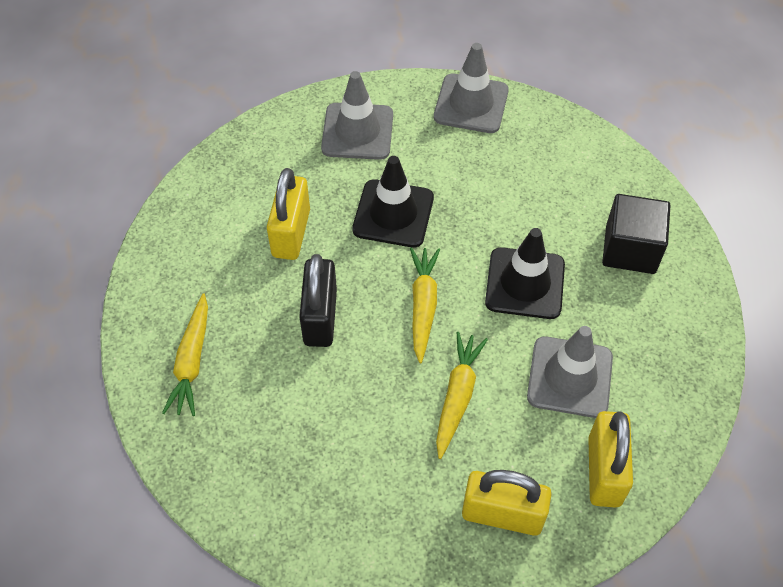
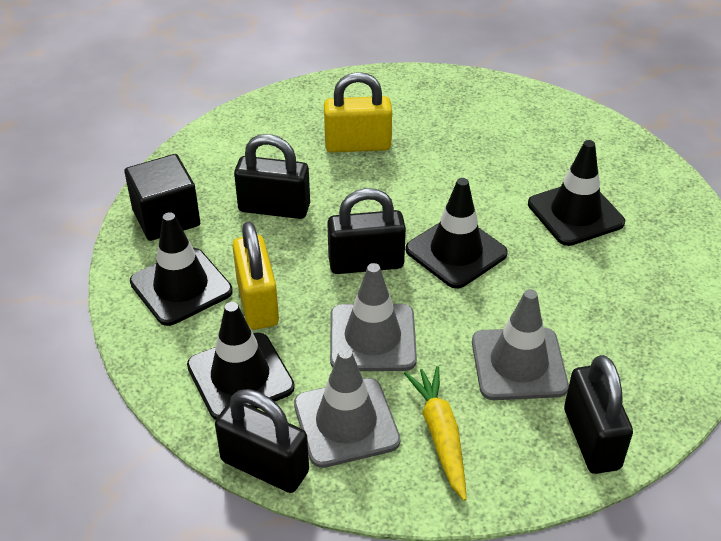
black padlock: [299,254,337,347] = 1 -> [215,389,309,493] [234,134,310,219] [327,188,406,274] [564,355,633,474] = 4
black traffic cone: [352,156,434,248] [485,228,565,319] = 2 -> [130,212,233,326] [187,302,295,420] [406,178,508,289] [528,140,625,246] = 4
yellow carrot: [162,293,208,416] [410,247,440,363] [436,332,488,459] = 3 -> [404,366,467,501] = 1
yellow padlock: [267,168,310,260] [462,470,552,536] [588,411,633,508] = 3 -> [232,222,279,330] [324,72,392,153] = 2

